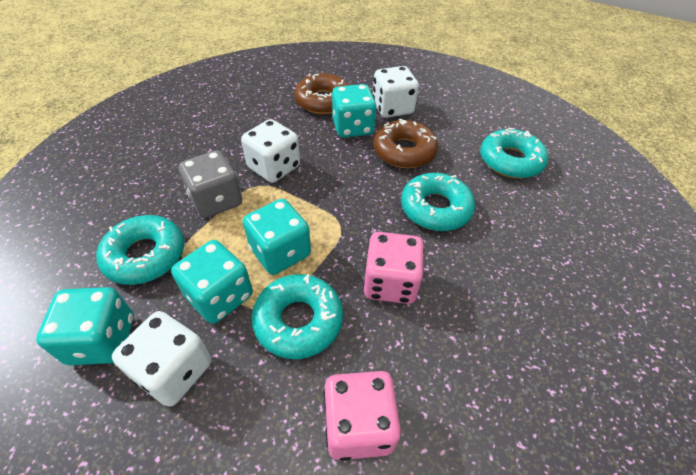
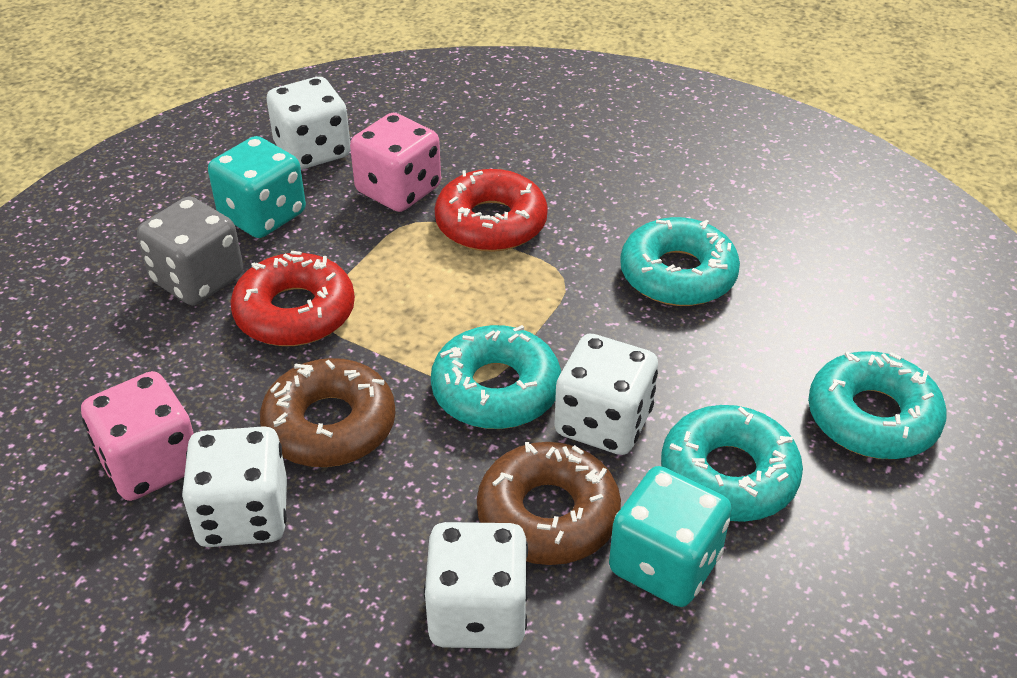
red donut: none = 0 -> [230,251,355,346] [435,169,548,252] = 2
turquoise dice: [36,287,134,365] [171,240,253,324] [243,199,311,275] [332,84,377,138] = 4 -> [208,136,306,238] [609,466,732,607] = 2
white dice: [112,311,211,407] [241,119,300,183] [373,66,419,118] = 3 -> [182,426,287,547] [267,77,351,170] [424,522,528,649] [554,334,658,455] = 4

